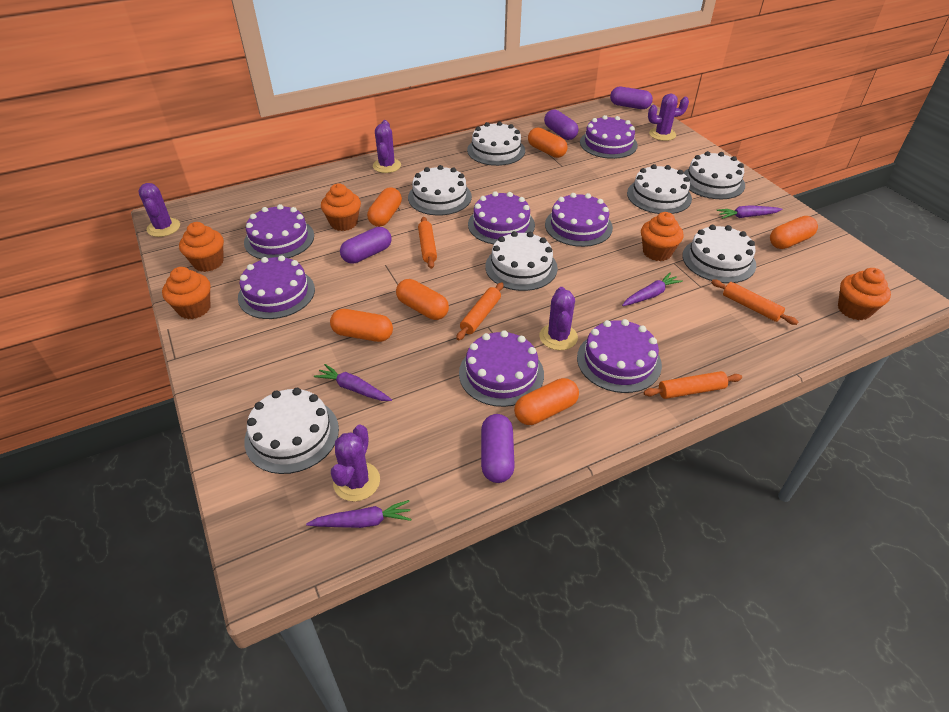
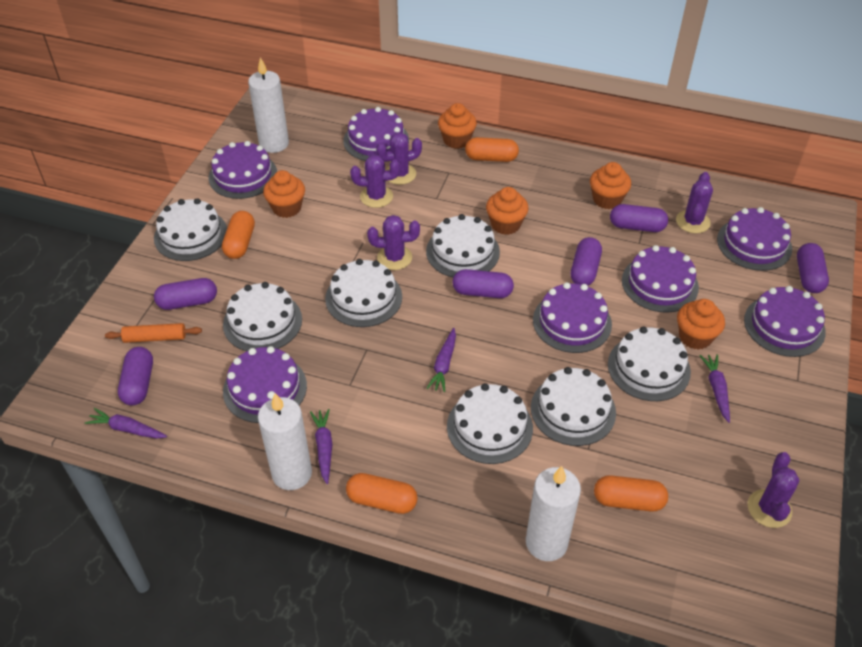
orange capsule: [330,309,393,342] [367,187,402,227] [396,279,449,320] [514,378,579,425] [528,128,568,158] [770,216,818,249] = 6 -> [222,211,255,259] [346,473,418,514] [465,137,519,162] [594,475,668,512] = 4
orange rolling pin: [418,217,437,269] [456,282,503,340] [643,371,742,399] [711,280,798,325] = 4 -> [105,323,202,343] = 1
purple capsule: [340,227,392,264] [481,414,515,483] [544,109,579,140] [610,87,653,109] = 4 -> [118,347,153,406] [154,278,217,310] [453,269,514,298] [571,237,602,286] [610,204,668,232] [797,243,829,293] = 6
white candle: none = 0 -> [248,57,289,153] [258,393,312,490] [526,466,581,561] = 3

